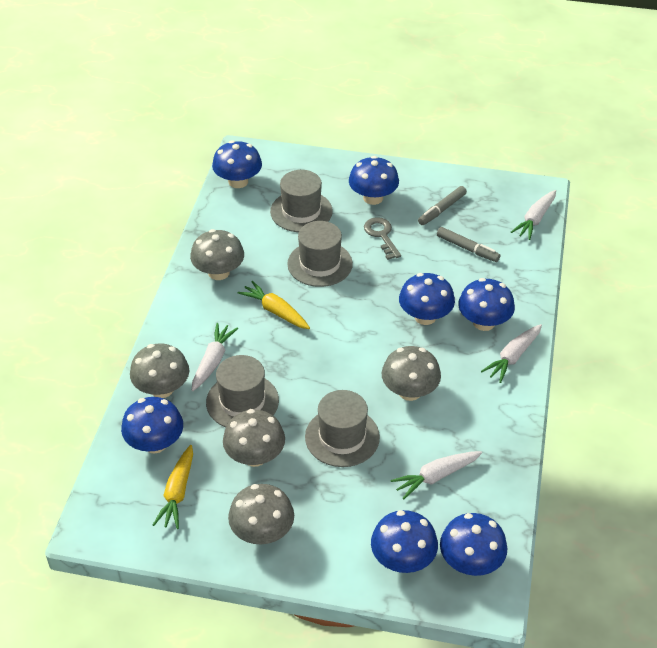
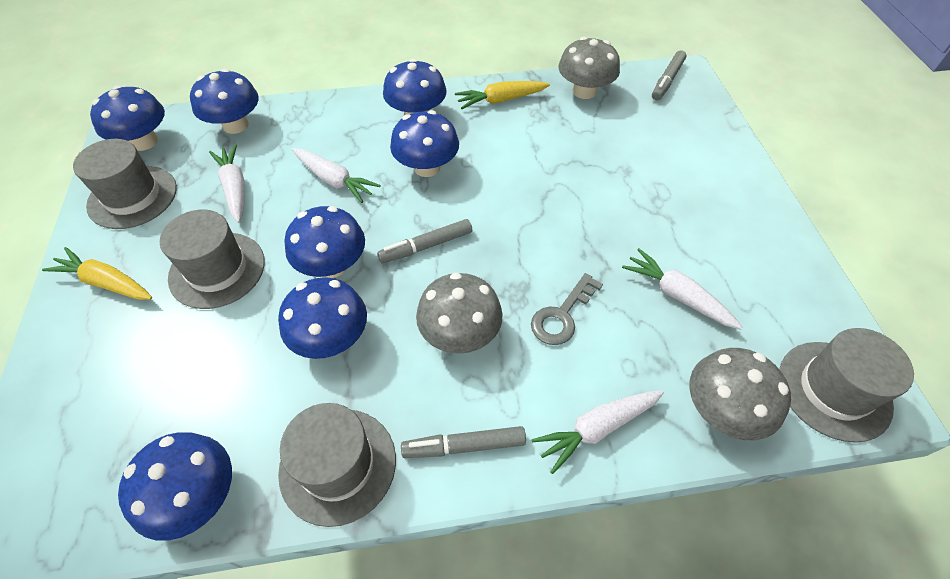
grey marker: [418,186,467,225] [437,227,500,262] = 2 -> [377,219,472,263] [401,426,526,458] [652,50,687,100] = 3
grey mushroom: [130,343,189,398] [190,229,244,280] [223,409,285,467] [228,484,294,544] [382,346,441,401] = 5 -> [416,272,503,354] [558,37,620,99] [689,348,791,440] = 3

